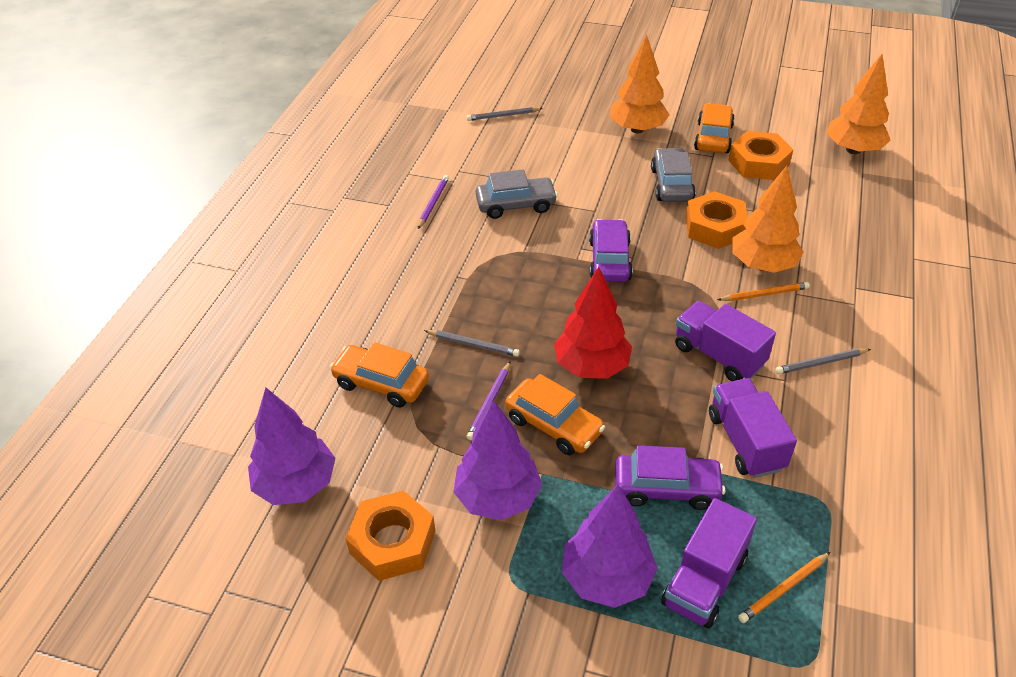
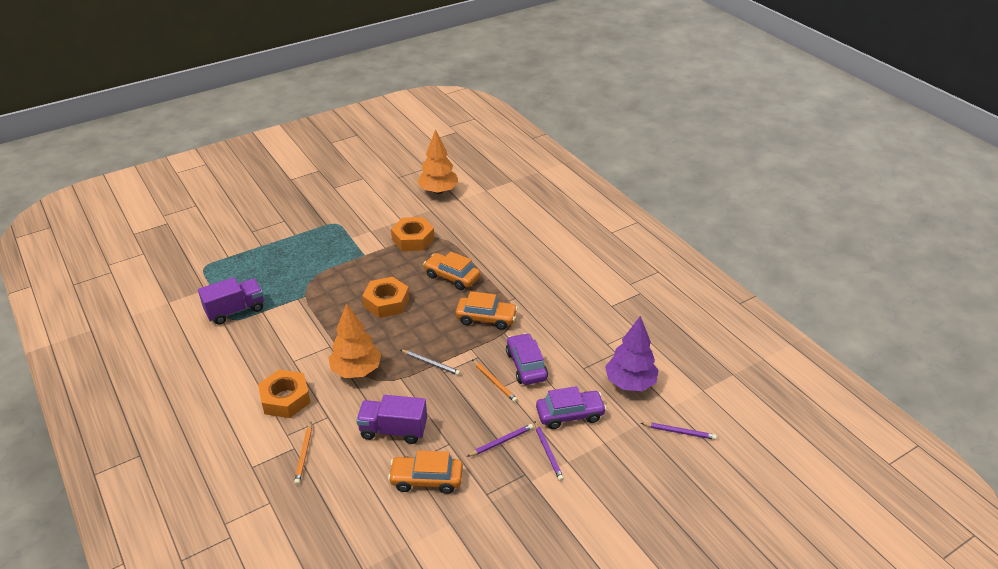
grey car: [476,169,558,219] [651,148,696,202] = 2 -> none = 0
grey pencil: [424,330,520,357] [467,107,543,121] [775,349,871,374] = 3 -> [401,350,460,375] = 1
orange tree: [610,35,669,133] [732,166,804,273] [827,54,891,154] = 3 -> [329,303,381,378] [418,129,459,194] = 2
purple pencil: [418,175,449,229] [467,362,510,441] = 2 -> [467,424,533,457] [535,422,564,481] [641,422,717,440] = 3
purple tree: [248,388,336,505] [454,400,542,520] [562,485,658,608] = 3 -> [605,316,659,391] = 1
purple truck: [661,498,757,628] [675,301,776,381] [709,378,797,478] = 3 -> [198,277,264,325] [356,395,427,444] = 2
red tree: [554,267,632,379] = 1 -> none = 0

